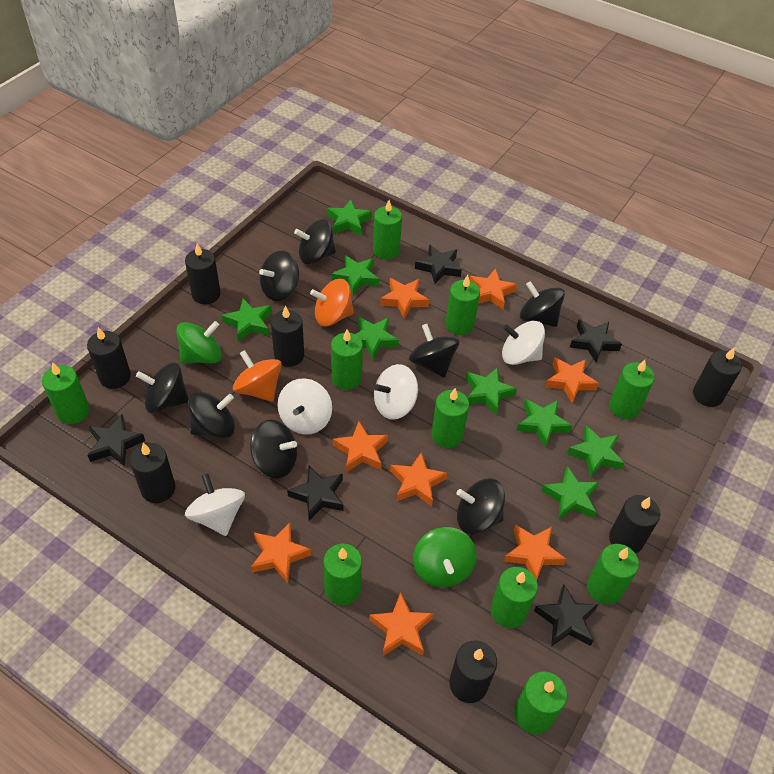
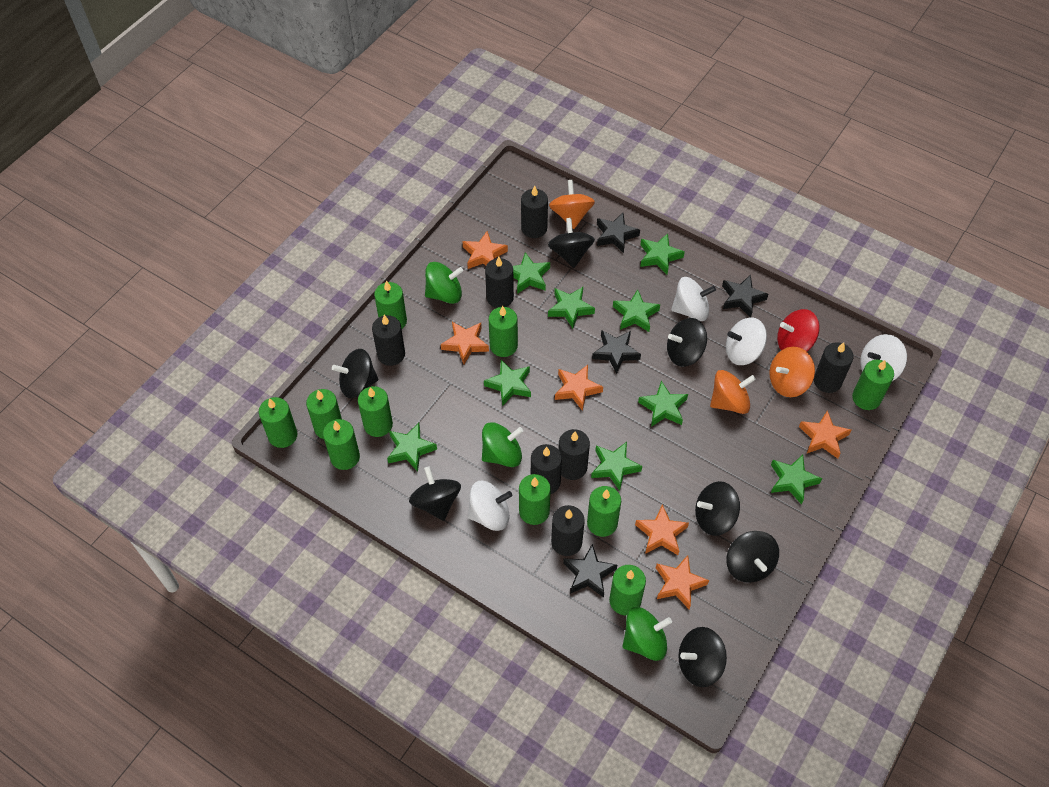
black spinning top: [136,363,189,413] [188,392,235,438] [250,420,297,478] [259,251,299,301] [294,219,336,264] [409,324,459,378] [457,479,505,535] [520,281,565,327] = 8 -> [332,349,378,398] [409,466,461,521] [548,218,595,268] [667,318,707,367] [678,627,727,687] [695,481,740,536] [727,531,779,583] = 7
black star: [87,415,145,467] [287,465,343,521] [415,245,462,284] [534,584,599,647] [569,319,622,362] = 5 -> [563,544,617,598] [592,330,641,374] [597,213,640,253] [722,275,768,318] = 4
green spinning top: [176,321,222,364] [413,527,477,587] = 2 -> [425,262,463,304] [482,422,523,467] [622,607,672,661] = 3
green star: [222,298,272,342] [327,199,372,235] [332,255,379,295] [356,317,399,360] [466,367,517,415] [516,399,572,447] [541,466,600,520] [567,426,625,478] = 8 -> [387,423,437,472] [484,360,531,406] [513,252,550,294] [548,287,595,329] [591,442,642,491] [613,289,660,332] [638,381,688,427] [640,233,685,274] [771,455,822,505] = 9
orange spinning top: [233,350,282,402] [310,279,354,326] = 2 -> [549,180,595,229] [710,370,756,414] [769,347,815,397] = 3
orange star: [251,523,311,583] [333,421,388,472] [369,592,434,656] [380,278,429,319] [390,452,447,506] [469,268,517,309] [504,524,566,580] [545,357,599,403] = 8 -> [441,322,489,364] [463,231,508,269] [555,365,603,411] [635,504,689,555] [656,555,709,609] [799,410,851,459] = 6
red spinning top: none = 0 -> [777,309,820,351] = 1

